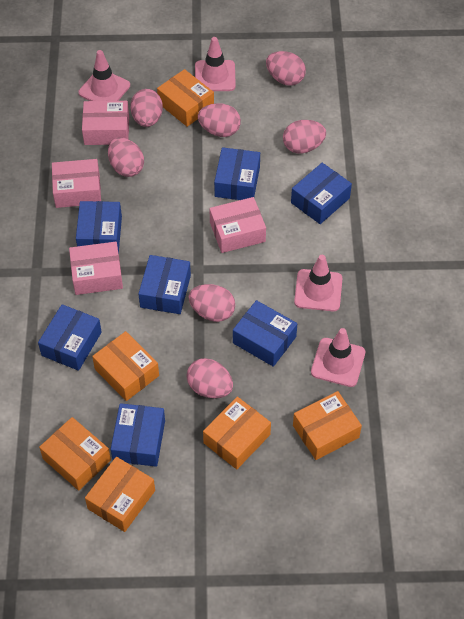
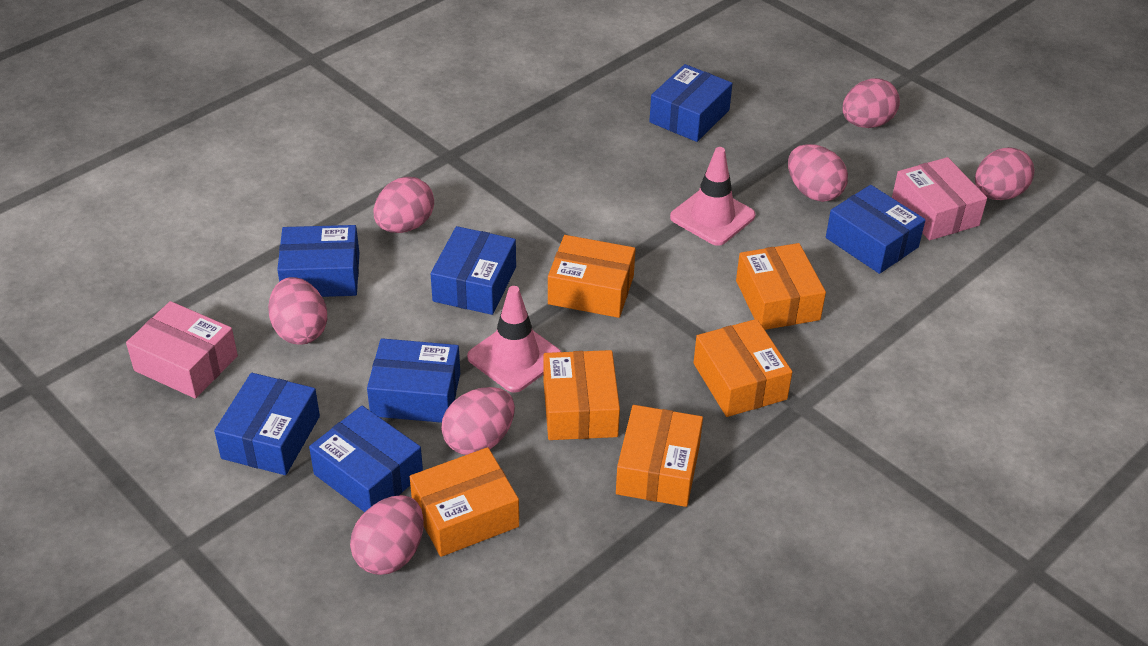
pink box: [52,159,101,208] [69,242,123,295] [82,101,129,145] [209,197,266,253] = 4 -> [126,301,238,399] [892,157,987,241] = 2
pink traffic cone: [78,50,130,101] [195,37,236,91] [294,255,343,311] [311,328,365,387] = 4 -> [467,286,562,393] [670,147,756,246] = 2

